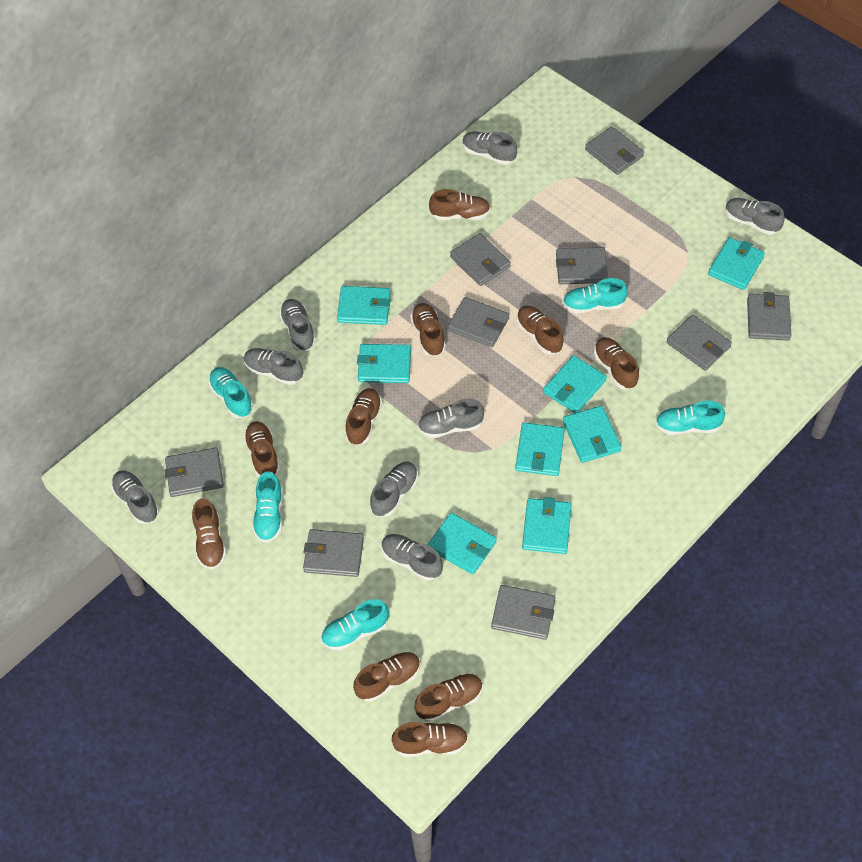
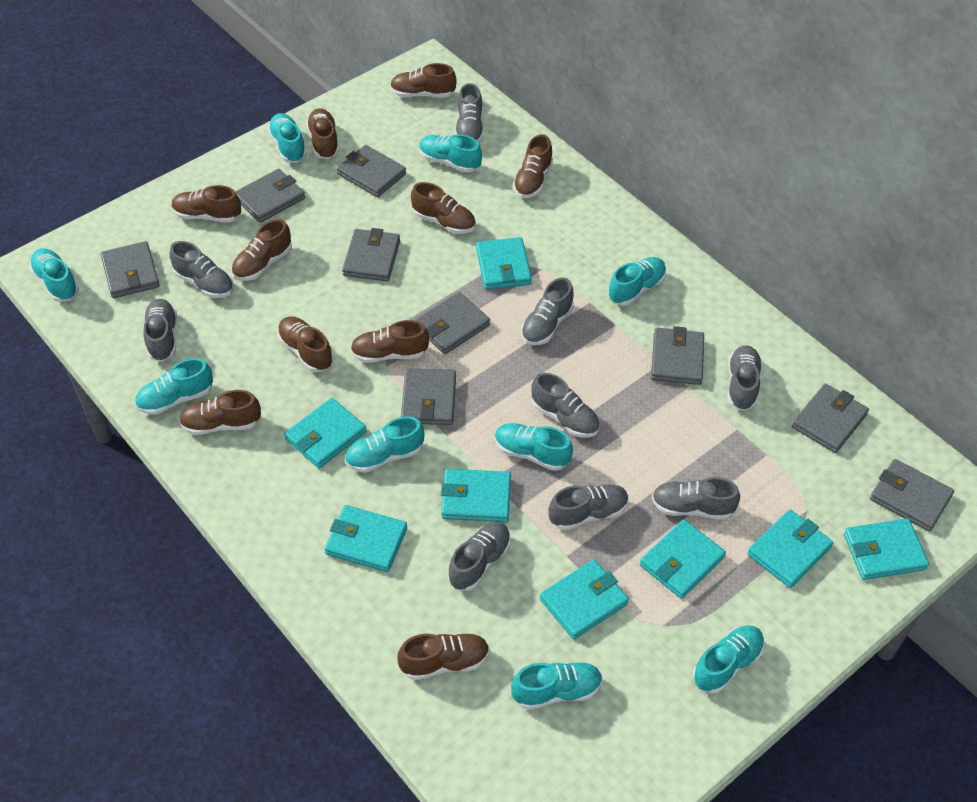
grey shoe: [111,471,159,524] [244,348,303,385] [279,299,316,351] [370,462,418,517] [381,534,443,581] [418,399,484,438] [462,131,517,165] [725,198,785,235] = 8 -> [144,299,177,362] [169,241,234,298] [448,522,511,591] [455,83,484,143] [521,278,574,345] [532,373,599,438] [548,484,628,531] [652,477,740,520] [728,345,762,411] = 9
turquoise shoe: [208,367,253,418] [252,471,283,543] [321,599,389,651] [563,278,628,313] [655,400,725,435] = 5 -> [29,248,79,302] [135,358,213,415] [268,113,306,163] [345,416,424,473] [419,134,482,173] [495,423,573,471] [511,662,603,710] [608,257,666,306] [693,625,764,694] = 9

